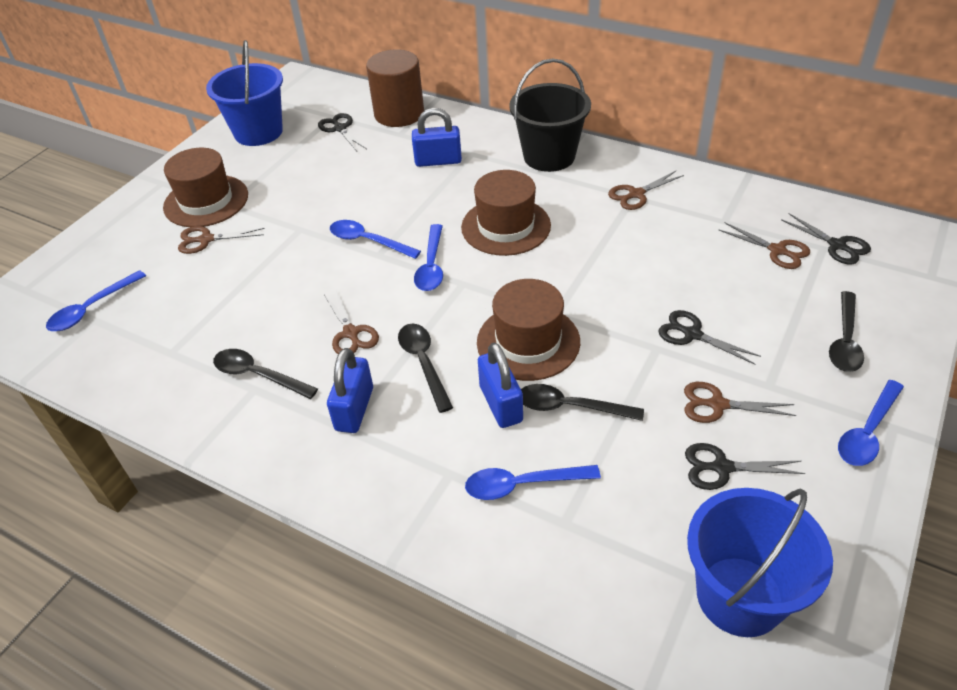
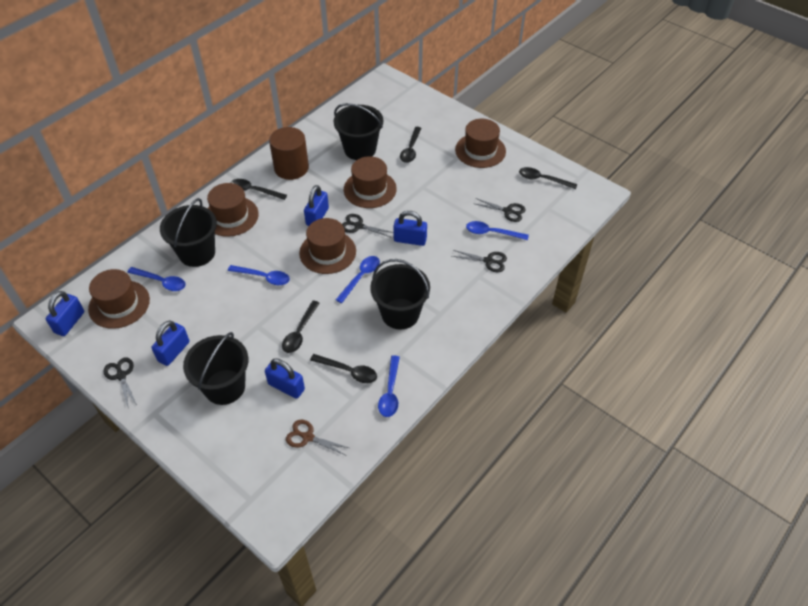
black bucket: [509,58,591,172] = 1 -> [160,198,217,267] [183,332,249,405] [334,103,383,160] [370,259,430,329] = 4
black spoon: [213,349,318,399] [398,323,453,413] [521,384,644,421] [829,291,864,372] = 4 -> [230,179,287,200] [282,301,320,353] [310,354,377,383] [400,127,422,163] [519,167,577,189] = 5
blue bucket: [206,40,283,146] [687,488,833,637] = 2 -> none = 0
blue padlock: [327,348,373,433] [412,108,462,167] [478,343,523,428] = 3 -> [46,291,84,336] [151,321,190,366] [265,358,305,399] [304,185,329,226] [393,211,427,246] = 5
brown hat: [163,148,248,227] [461,170,551,256] [477,279,580,381] = 3 -> [88,269,150,329] [207,183,259,237] [299,218,356,274] [344,156,397,208] [455,119,506,168] = 5
brown scissors: [178,226,265,254] [324,290,379,354] [608,171,684,210] [684,382,796,423] [719,223,810,269] = 5 -> [286,420,349,455] = 1

